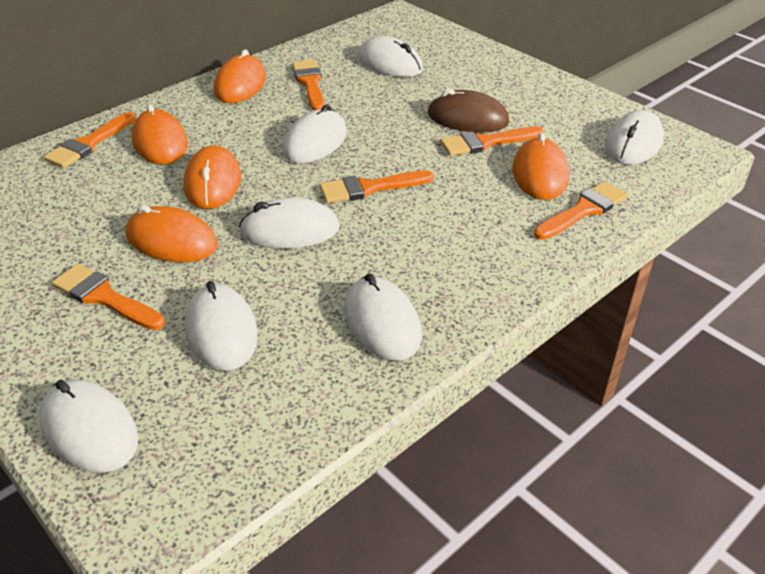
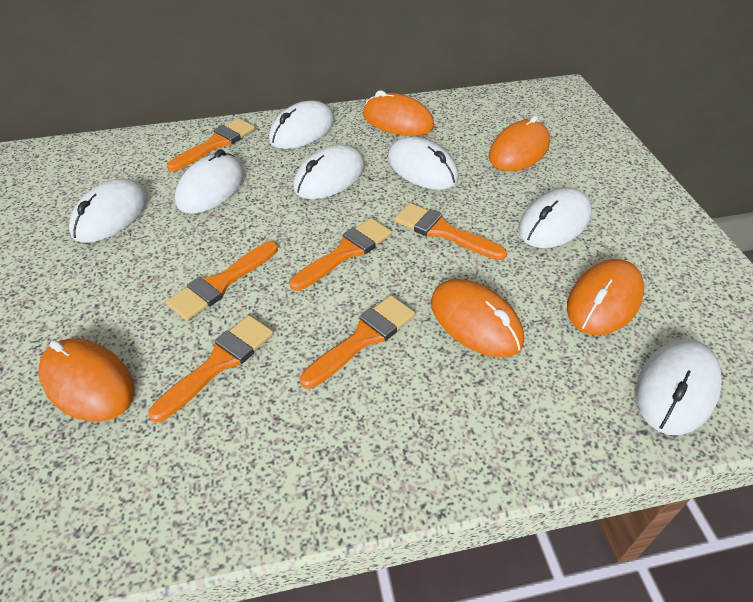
brown mouse: [428,89,509,132] = 1 -> none = 0

